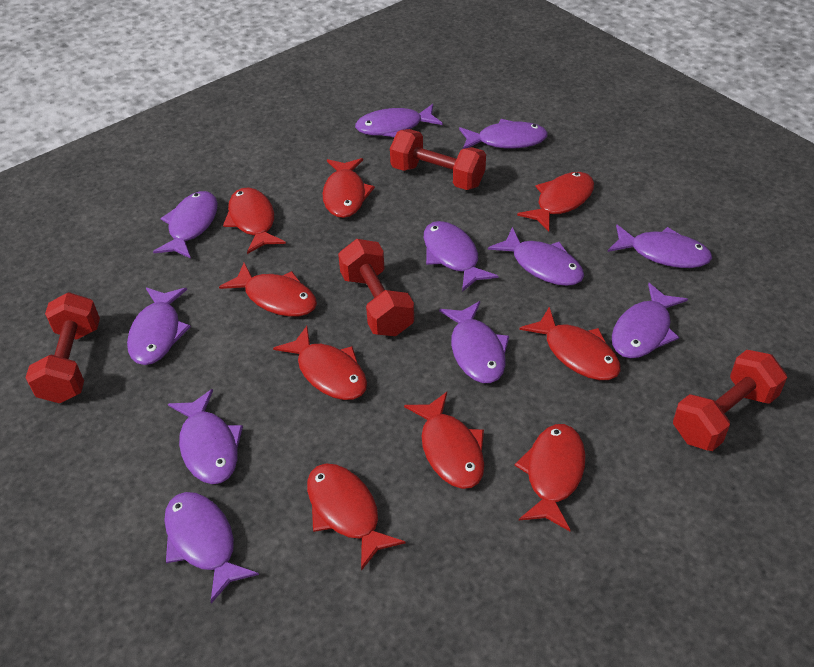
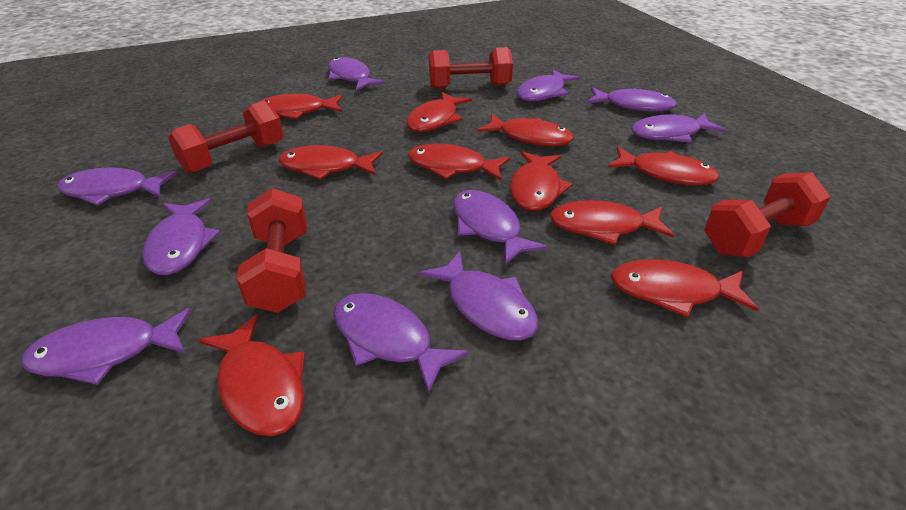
purple fish: [127,287,191,365] [153,191,218,259] [164,492,259,603] [168,389,243,484] [355,104,443,137] [424,221,498,292] [439,301,509,383] [459,119,548,149] [488,227,584,286] [608,224,712,268] [612,283,688,358] = 11 -> [22,308,191,385] [57,167,177,206] [143,198,220,275] [328,57,385,91] [334,293,470,394] [419,251,538,340] [453,190,548,265] [517,69,580,101] [587,87,677,112] [631,113,726,143] = 10
red fish: [219,263,317,317] [223,187,286,254] [273,326,367,400] [307,464,405,571] [322,158,375,218] [404,392,484,489] [514,424,586,531] [517,172,594,232] [519,307,621,380] = 9 -> [198,314,305,436] [257,94,343,119] [279,145,383,180] [406,92,472,132] [408,144,510,180] [477,114,574,146] [510,151,572,211] [550,200,674,245] [607,147,719,185] [611,259,759,318] = 10

